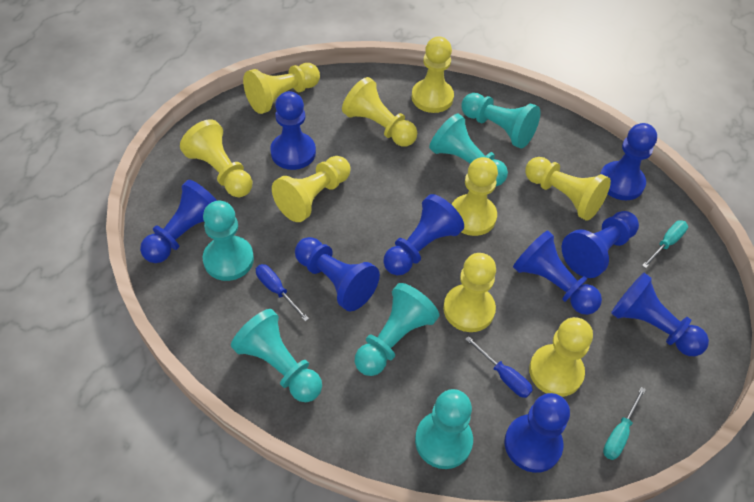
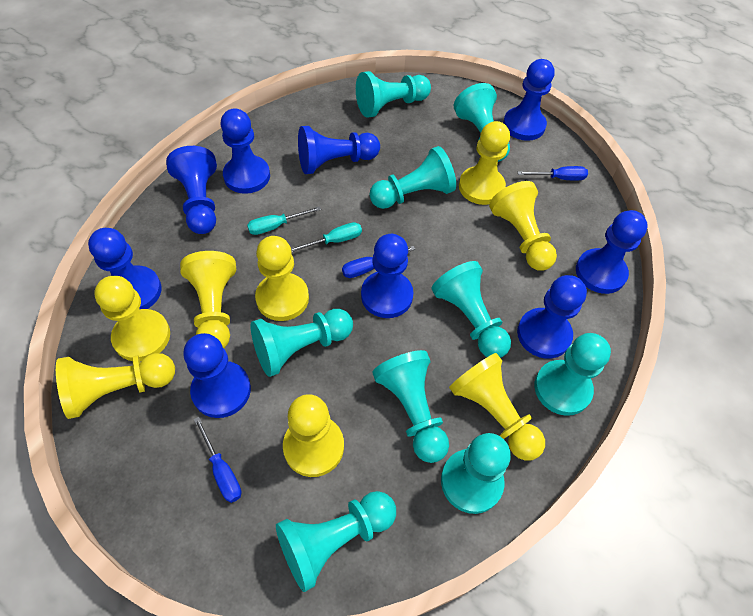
blue screwdriver: [256,264,309,322] [465,336,533,398] = 2 -> [194,417,241,503] [342,246,415,278] [518,166,588,180] = 3
turquoise pawn: [203,201,254,281] [231,309,322,402] [355,283,439,376] [415,389,473,469] [429,113,508,186] [461,93,540,148] = 6 -> [251,309,353,377] [276,491,396,592] [356,71,431,118] [369,146,456,209] [372,350,449,463] [432,261,511,358] [441,433,511,514] [454,83,510,162] [534,333,611,416] = 9
yellow pawn: [180,119,252,197] [243,63,320,114] [272,156,351,222] [342,77,417,147] [411,36,454,113] [443,253,496,332] [451,157,498,236] [525,157,611,221] [529,317,593,397] = 9 -> [56,353,175,419] [94,276,170,361] [180,251,236,348] [255,236,309,321] [283,394,344,477] [449,353,545,461] [459,121,510,205] [489,181,557,271] = 8

